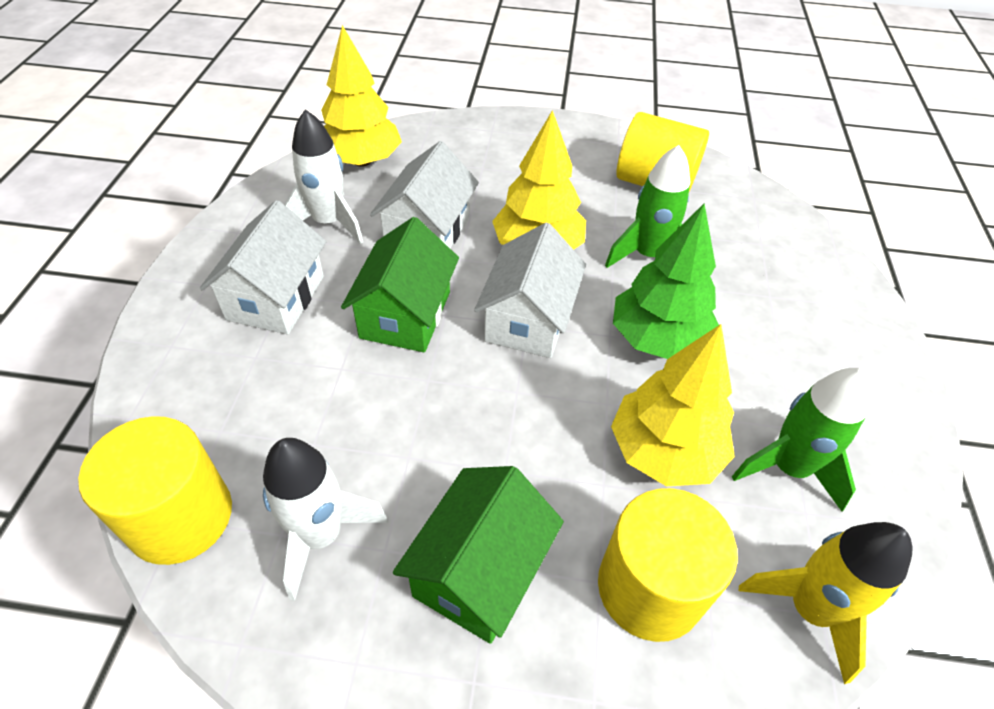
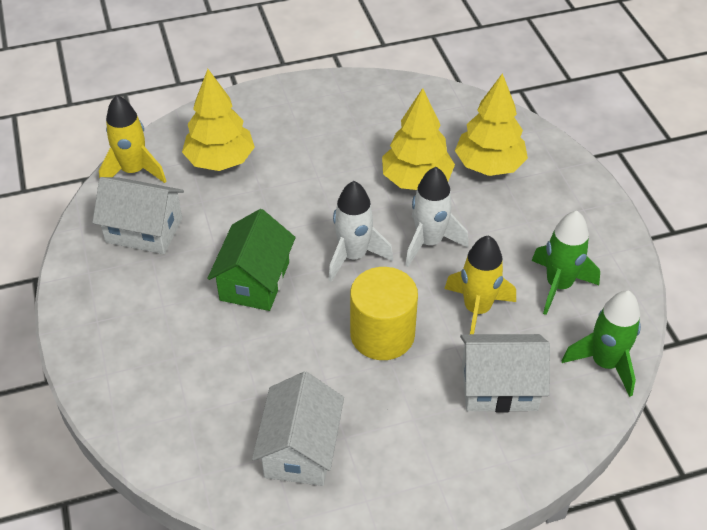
green house: [341,217,459,352] [393,466,564,644] = 2 -> [207,209,296,311] = 1
green tree: [613,204,719,359] = 1 -> none = 0
yellow cylinder: [78,416,232,565] [598,488,738,642] [617,112,709,191] = 3 -> [350,267,418,360] = 1
yellow rocket: [739,522,913,684] = 1 -> [99,95,166,183] [445,235,516,334] = 2

